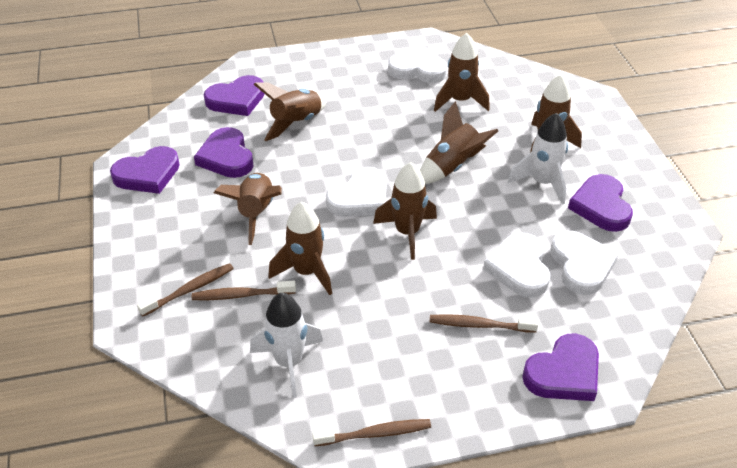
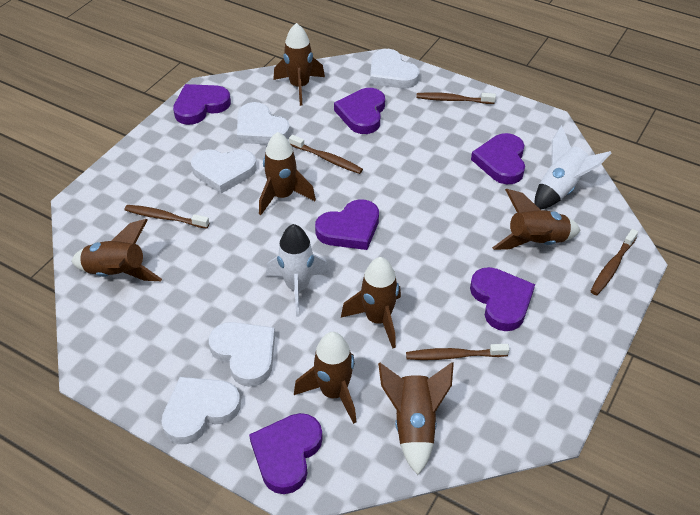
brown toothbrush: [137,263,234,317] [192,281,296,300] [312,419,431,446] [430,314,538,333] = 4 -> [124,205,209,229] [289,135,363,174] [406,344,510,360] [416,92,496,104] [590,229,638,295] = 5
purple heart: [110,146,180,194] [194,127,253,178] [204,75,264,116] [522,334,599,401] [568,174,633,232] = 5 -> [173,84,231,125] [249,413,323,494] [315,199,379,250] [334,88,385,134] [470,267,535,331] [471,133,525,184] = 6
white heart: [326,167,387,217] [388,46,448,83] [483,232,550,298] [551,231,619,295] = 4 -> [161,377,241,444] [191,149,257,194] [209,322,275,387] [237,102,290,145] [370,49,420,88] = 5

